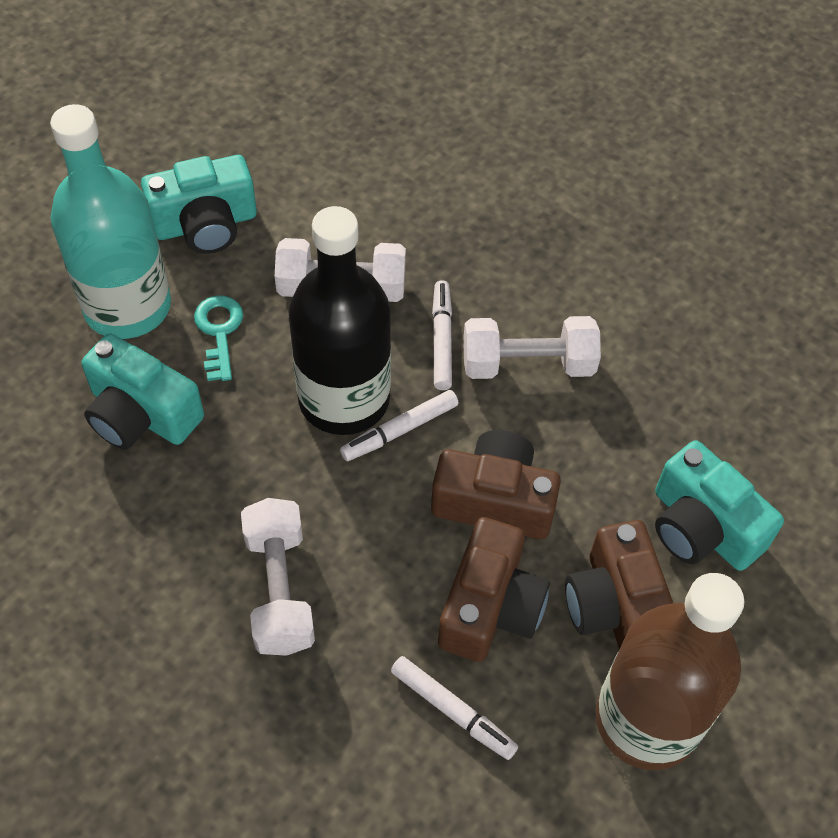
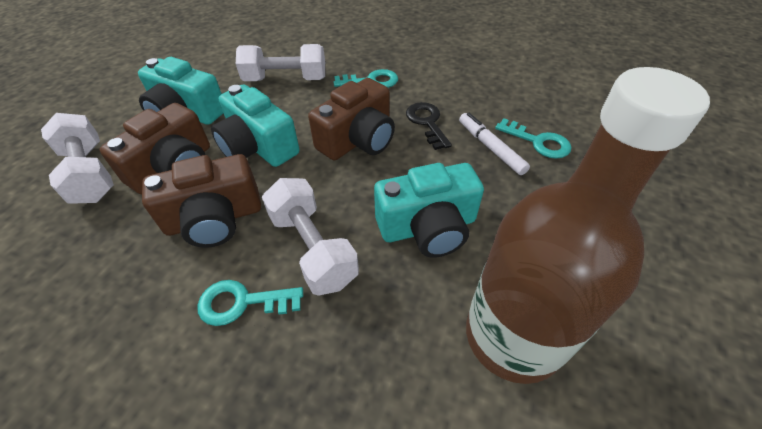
black bottle: [288,206,391,435] = 1 -> none = 0
black key: none = 0 -> [406,102,452,150] = 1
turquoise bottle: [50,104,171,339] = 1 -> none = 0
turquoise key: [194,296,243,381] = 1 -> [197,280,303,326] [333,69,398,88] [495,118,571,159] = 3
white marker: [340,390,459,461] [391,656,518,760] [432,280,452,390] = 3 -> [459,113,530,175] = 1

